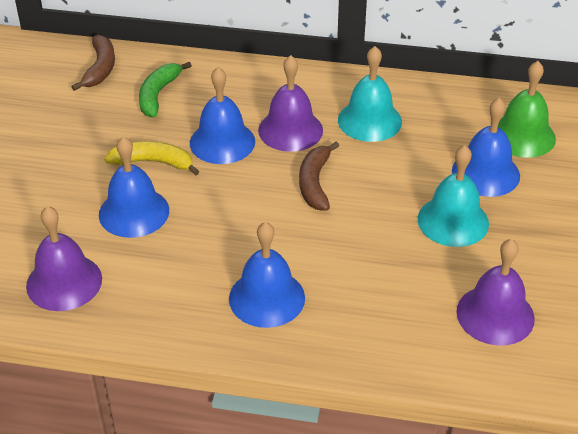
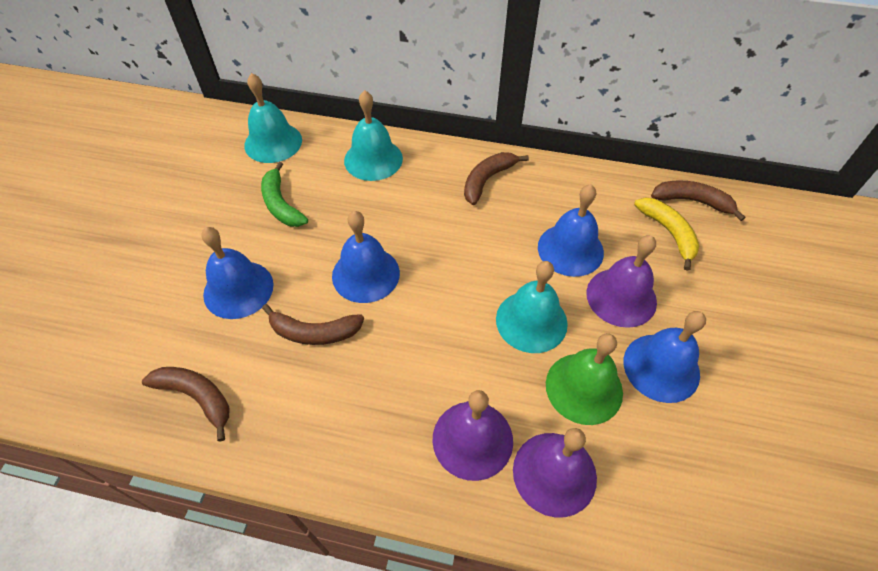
brown banana: [72,35,115,91] [299,142,339,210] = 2 -> [142,367,230,442] [262,304,364,345] [464,152,529,205] [651,180,745,221] = 4
turquoise bell: [338,46,402,142] [418,145,489,247] = 2 -> [244,73,302,163] [344,90,403,181] [496,261,568,353] = 3

